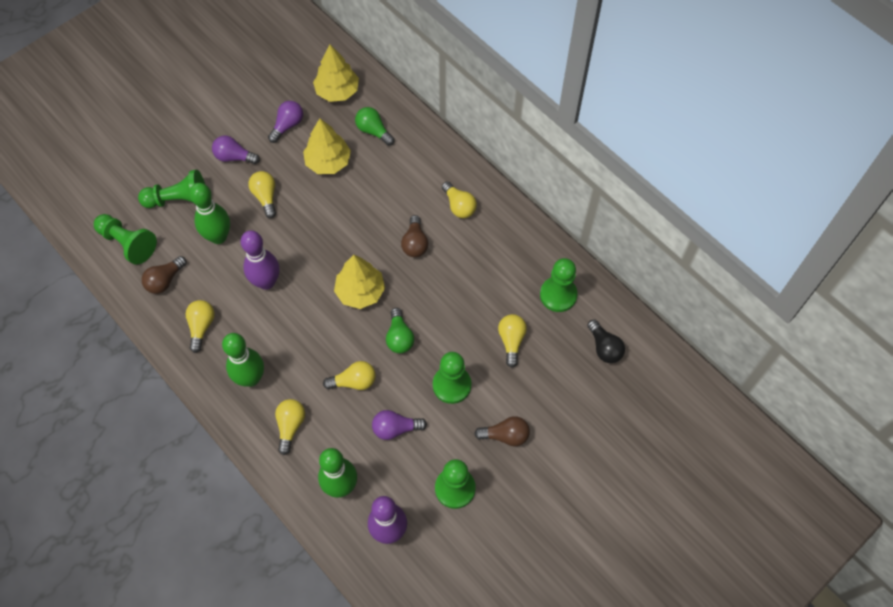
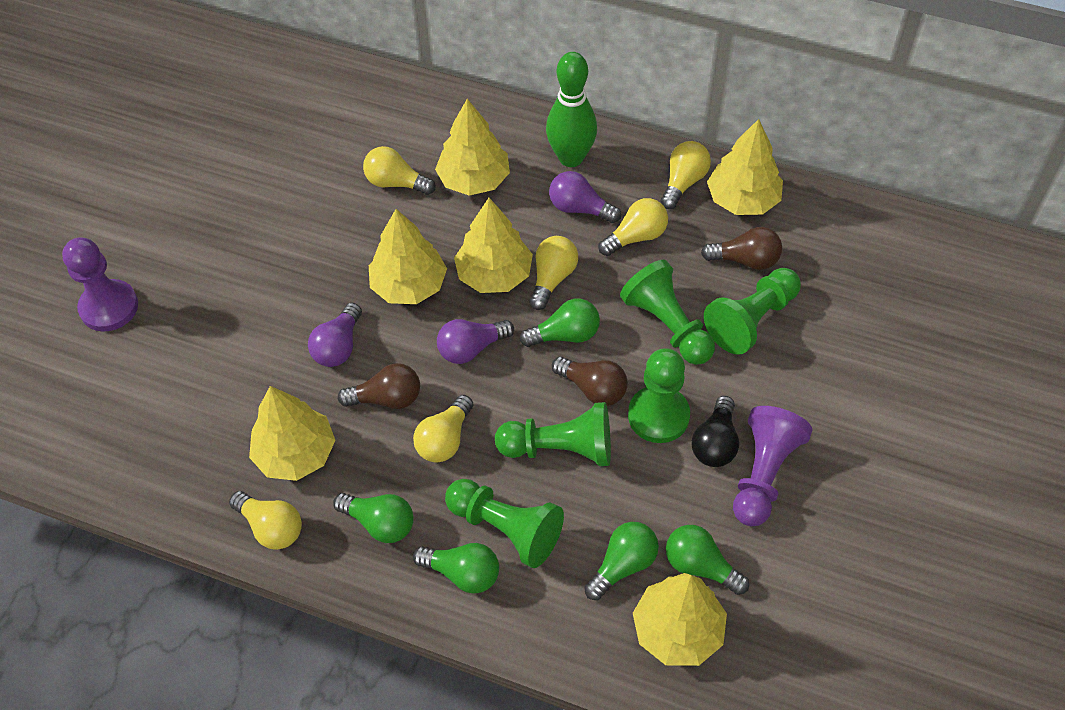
green bowling pin: [189,183,230,244] [222,333,264,387] [318,448,357,498] = 3 -> [546,52,597,167] = 1
green light bulb: [355,107,395,146] [386,308,414,353] = 2 -> [333,493,414,543] [413,543,499,594] [520,299,600,347] [584,522,659,600] [666,525,749,595] = 5
purple bowling pin: [241,230,279,290] [368,496,407,544] = 2 -> none = 0
purple pawn: none = 0 -> [62,238,138,331] [733,406,812,526] = 2
yellow tree: [303,118,351,174] [313,44,359,102] [334,255,385,309] = 3 -> [249,386,335,481] [369,209,447,304] [435,99,510,196] [454,198,533,293] [633,573,727,666] [707,119,783,215] = 6

